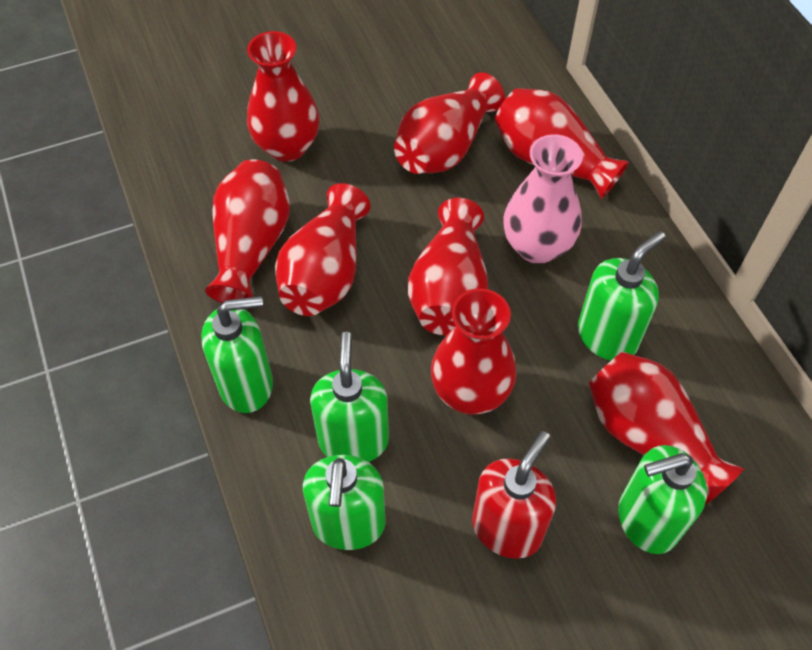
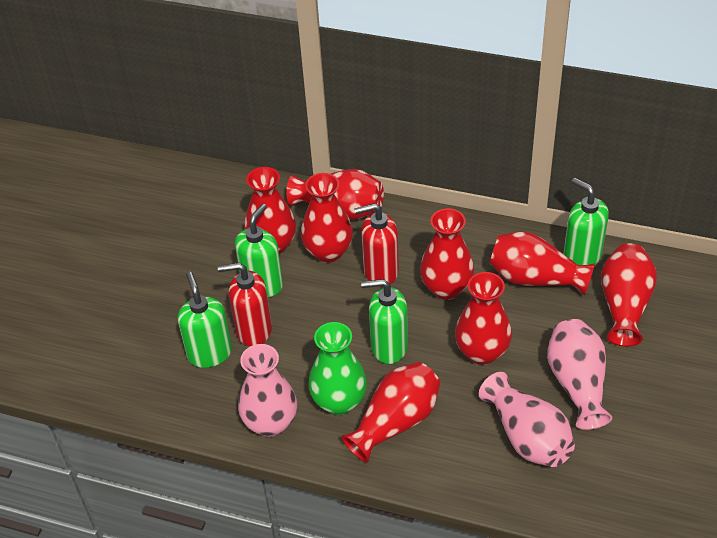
green soap dispenser: [201,296,273,413] [303,455,386,550] [310,332,389,462] [578,231,666,361] [618,445,707,554] = 5 -> [178,272,232,368] [235,204,283,297] [361,279,408,364] [563,178,609,265] = 4
green vase: none = 0 -> [308,322,367,415] = 1
pink vase: [504,134,583,264] = 1 -> [238,344,297,437] [479,372,575,467] [547,319,612,430] = 3
red soap dispenser: [472,431,556,559] = 1 -> [218,263,272,346] [354,203,399,287] = 2

